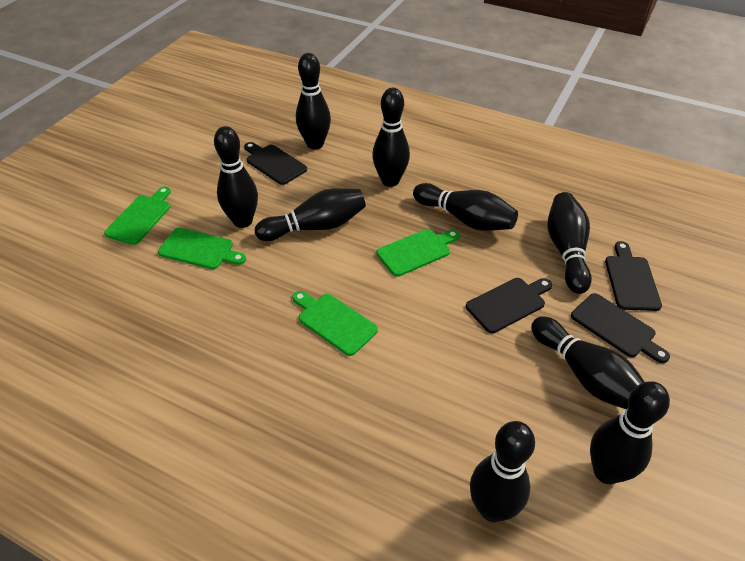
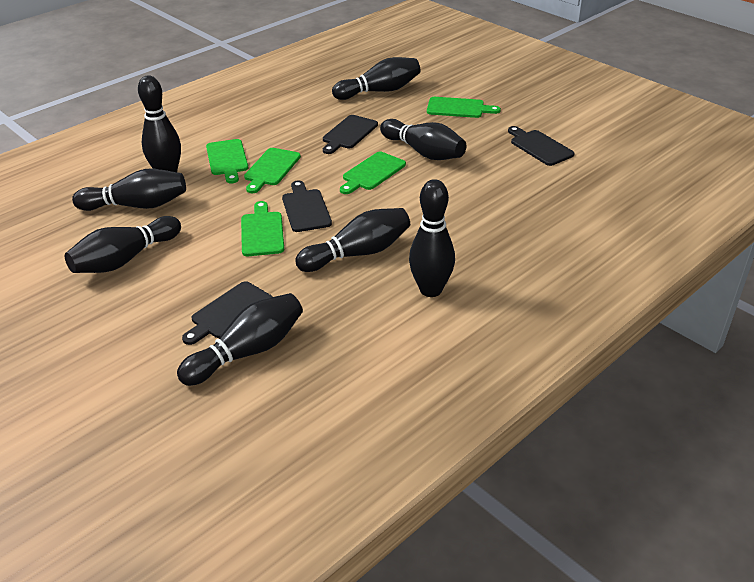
black bowling pin: [214,126,258,228] [255,188,366,241] [296,53,331,149] [372,88,410,187] [413,183,518,231] [470,421,535,522] [531,316,645,409] [547,192,592,294] [590,381,670,484] = 9 -> [65,216,181,273] [72,169,186,211] [138,75,181,172] [177,293,303,386] [295,208,410,272] [332,57,420,100] [380,119,466,160] [409,179,455,297] = 8
green cutting board: [104,186,171,245] [158,228,246,269] [292,291,378,356] [376,229,460,277] = 4 -> [206,139,248,183] [241,201,284,256] [244,148,301,193] [340,152,406,194] [427,97,501,118] = 5

